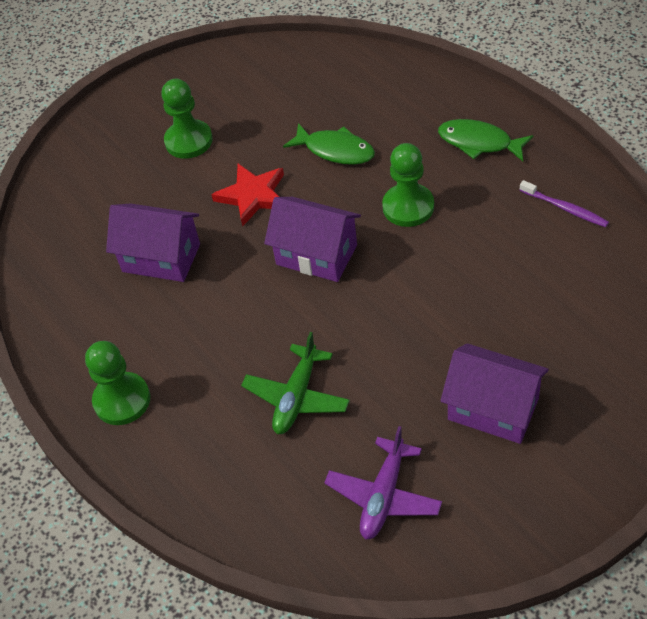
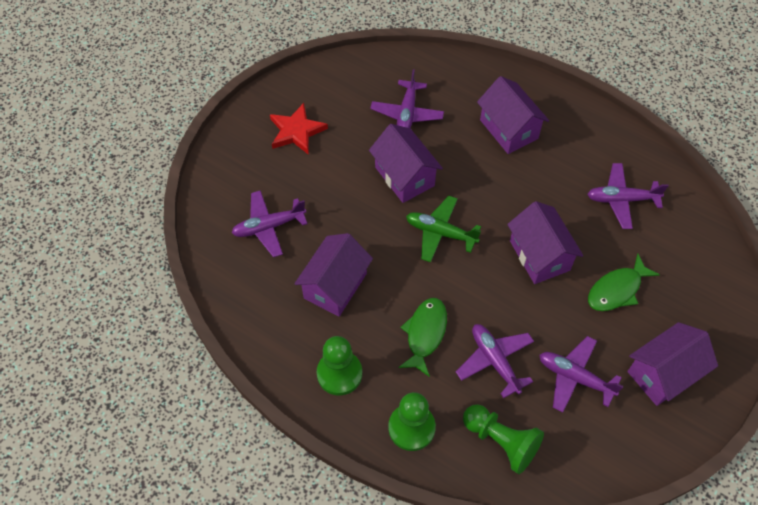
purple house: [106,203,200,282] [264,197,361,282] [441,343,549,444] = 3 -> [294,233,373,316] [369,124,443,203] [477,76,549,154] [507,201,583,284] [627,322,718,406] = 5
purple plane: [324,426,442,540] = 1 -> [232,190,308,257] [370,69,444,128] [456,324,534,398] [539,336,624,413] [587,163,668,229] = 5
purple toothbrush: [519,180,609,227] = 1 -> none = 0

